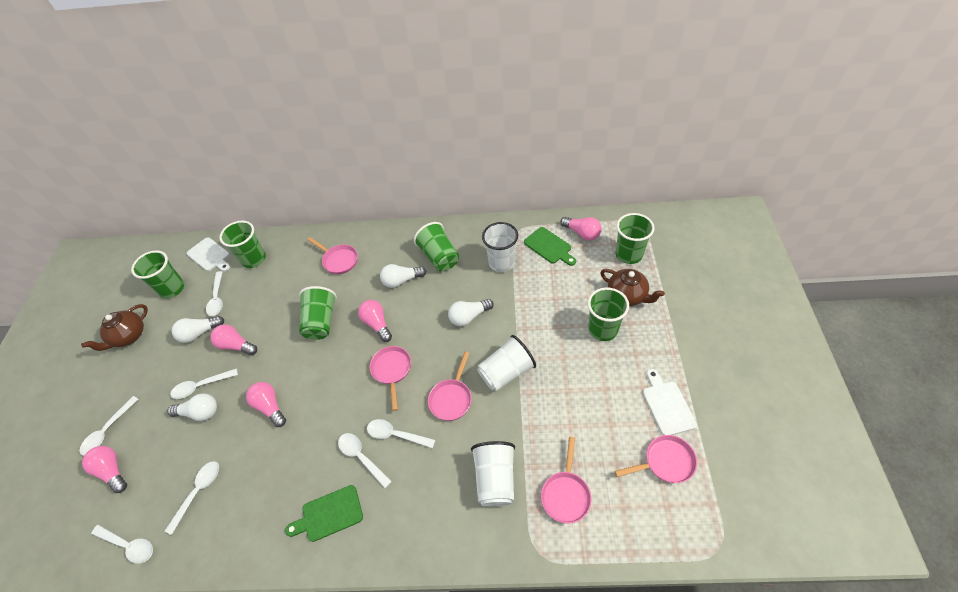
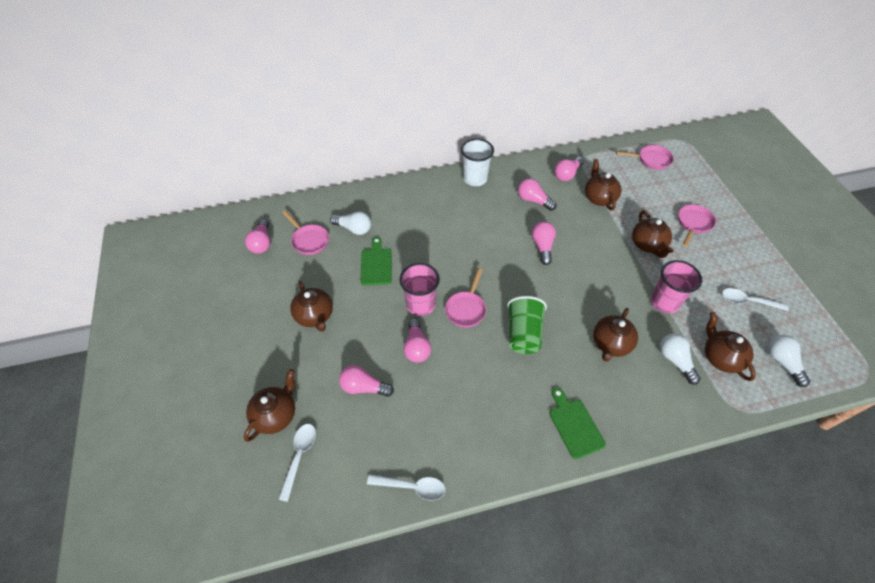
brown teapot: [81,304,148,351] [600,269,665,306] = 2 -> [244,369,295,442] [290,281,333,332] [585,159,622,210] [593,308,638,362] [632,211,673,258] [705,312,756,381] = 6
green cup: [131,250,184,299] [219,221,266,268] [299,286,337,340] [414,222,459,271] [588,287,629,341] [615,213,655,264] = 6 -> [507,296,547,354] = 1
pink cup: none = 0 -> [399,263,440,316] [651,260,702,313] = 2
pink light bulb: [82,446,127,493] [210,324,257,355] [246,382,286,427] [358,300,392,342] [560,217,602,241] = 5 -> [245,219,270,254] [339,365,394,397] [404,318,431,363] [518,178,557,211] [532,221,556,265] [554,157,584,181] = 6
pink pan: [307,237,358,274] [370,346,411,411] [428,351,472,421] [541,437,591,523] [615,435,697,483] = 5 -> [283,211,329,255] [445,268,486,328] [616,145,674,170] [678,204,716,247] = 4
white cup: [471,441,515,507] [477,335,536,391] [482,222,518,272] = 3 -> [461,138,494,186] = 1
white cutting board: [187,237,230,272] [643,369,697,435] = 2 -> none = 0
white light bulb: [167,393,217,421] [172,316,224,343] [380,264,426,288] [448,299,494,326] = 4 -> [330,211,371,235] [660,333,701,385] [768,335,810,387] = 3
white spoon: [80,396,138,455] [91,525,153,564] [165,461,219,535] [170,368,238,399] [206,271,223,316] [338,433,392,488] [367,419,435,448] = 7 -> [278,424,316,502] [367,474,446,501] [722,288,789,311] = 3

